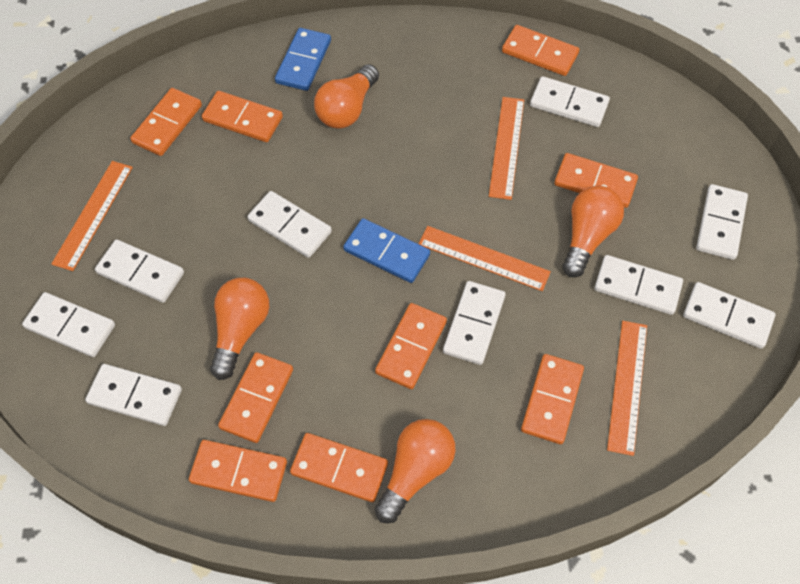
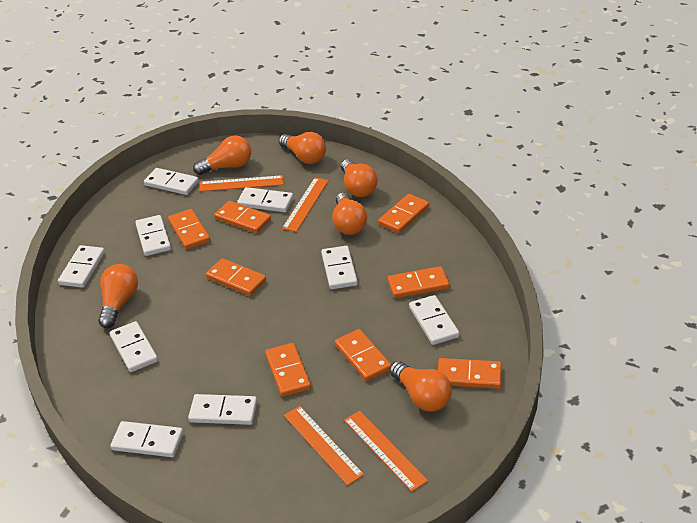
blue domino: [275,28,331,91] [343,218,430,283] = 2 -> none = 0
orange domino: [130,88,202,156] [189,440,287,502] [202,91,283,142] [218,352,293,443] [290,433,388,502] [375,303,447,389] [502,25,579,76] [521,354,584,444] [554,153,638,208] = 9 -> [168,209,210,249] [206,258,266,296] [214,201,271,233] [265,343,311,397] [335,329,391,381] [378,194,429,233] [387,266,450,298] [438,358,502,389] = 8
orange light bulb: [210,278,269,380] [314,64,379,129] [375,419,456,523] [562,186,624,277] = 4 -> [98,264,138,328] [193,135,251,175] [279,132,326,164] [332,193,367,235] [341,159,377,197] [389,361,452,412] = 6

